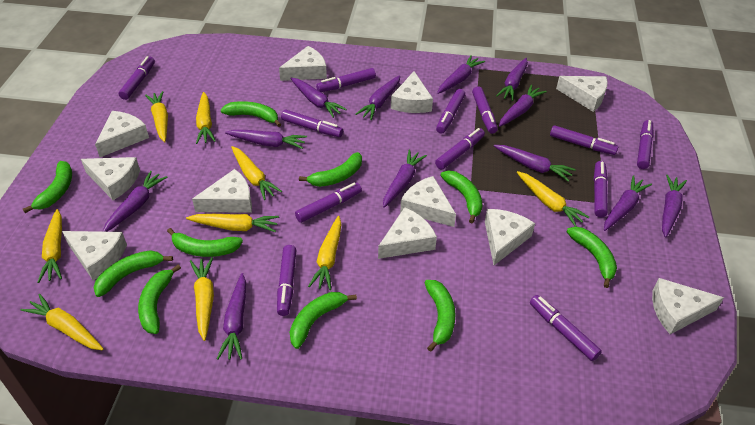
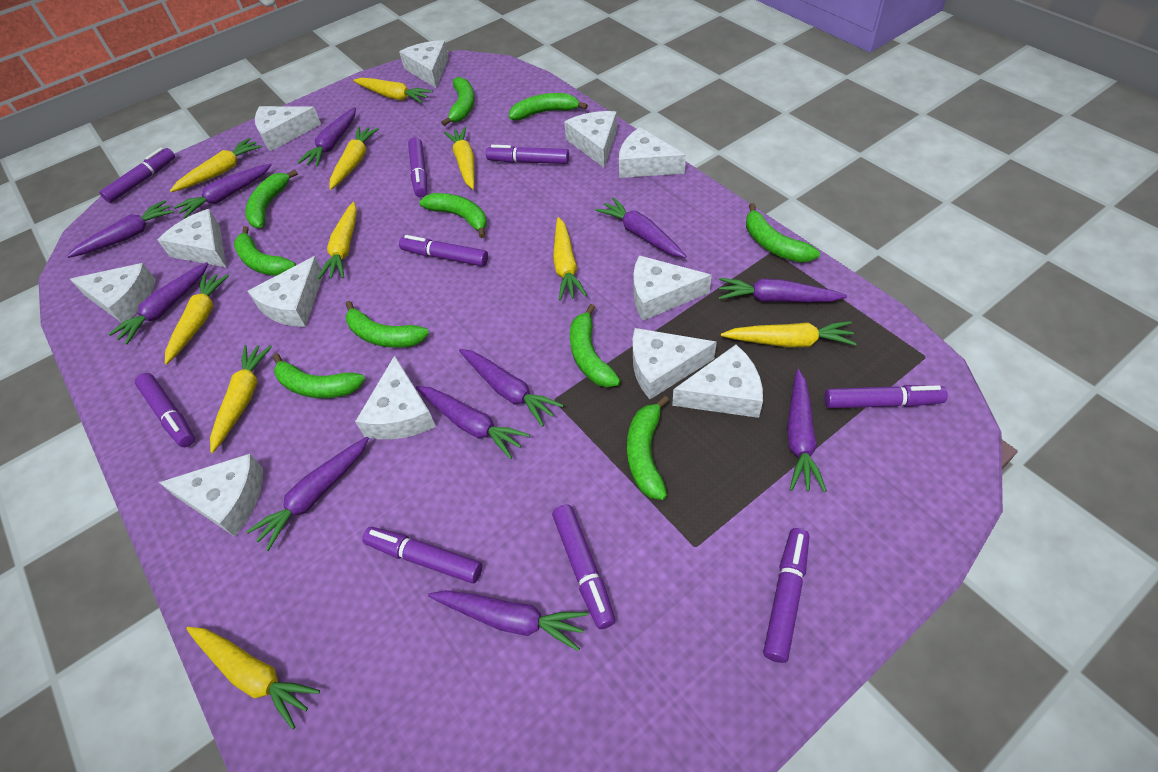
purple carrot: [103,171,167,232] [217,273,246,360] [225,130,307,149] [290,78,347,118] [355,75,400,120] [383,150,427,208] [437,55,485,94] [494,145,576,182] [496,58,528,101] [499,85,547,127] [604,175,652,231] [662,175,687,238] = 12 -> [67,200,174,258] [109,262,209,345] [174,164,272,219] [246,437,369,551] [297,107,356,167] [416,386,530,459] [428,590,588,651] [459,349,563,427] [595,197,686,258] [719,278,847,303] [787,369,827,492] = 11
purple marker: [119,56,155,100] [277,245,296,316] [281,110,343,137] [295,183,362,223] [316,68,376,92] [435,128,485,169] [436,89,465,134] [472,86,498,134] [530,295,602,361] [550,125,618,155] [594,161,608,217] [637,120,653,169] = 12 -> [99,148,175,203] [135,373,195,447] [362,527,482,584] [399,235,488,267] [408,137,427,198] [486,145,569,164] [552,504,615,629] [763,528,809,663] [824,385,948,408] = 9
white cheese: [62,231,127,281] [81,157,140,200] [95,111,149,157] [192,169,252,213] [279,46,327,81] [378,207,437,259] [391,71,433,113] [400,176,456,227] [485,209,535,265] [556,76,608,112] [652,278,724,334] = 11 -> [70,263,156,323] [158,209,227,268] [159,454,263,537] [248,256,323,327] [255,106,321,151] [355,356,436,439] [399,40,449,88] [564,111,617,168] [619,127,686,178] [633,255,712,320] [633,328,717,399] [672,344,763,418] = 12
yellow carrot: [21,294,104,350] [38,209,62,283] [145,91,168,142] [186,214,279,232] [190,257,214,341] [196,92,216,144] [231,146,282,200] [308,216,342,290] [517,171,589,227] = 9 -> [165,274,229,364] [170,138,262,192] [186,627,320,730] [210,345,272,453] [318,202,357,279] [329,127,379,190] [353,78,433,103] [444,127,475,189] [553,217,587,301] [721,321,857,348] = 10

